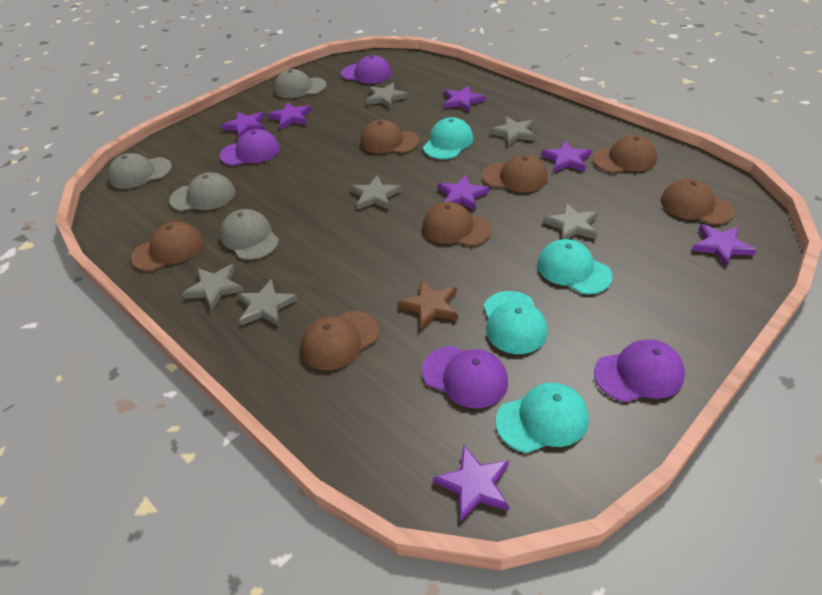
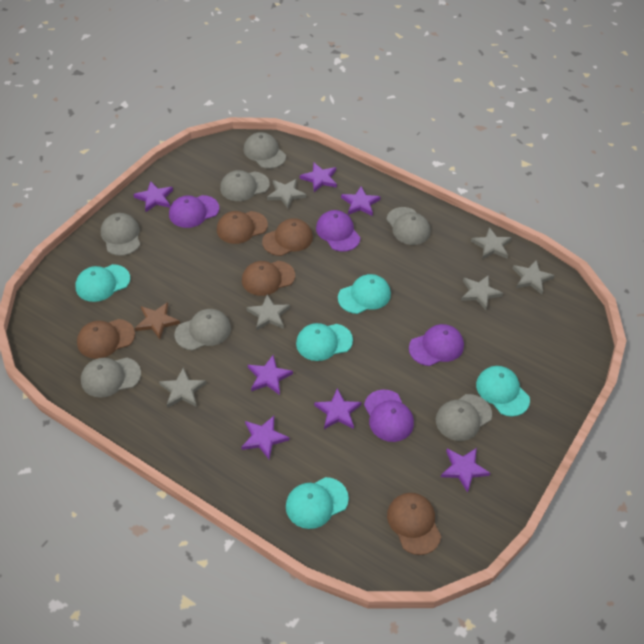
brown cap: [131,222,203,271] [300,311,379,370] [360,120,419,154] [422,202,492,246] [482,155,548,192] [593,135,657,173] [661,179,735,225] = 7 -> [77,319,135,359] [217,211,268,244] [242,261,295,296] [262,218,313,256] [387,493,441,555] = 5
grey cap: [108,153,172,189] [169,172,235,211] [220,209,279,260] [274,69,327,98] = 4 -> [81,358,141,398] [101,213,140,256] [175,309,231,351] [220,170,270,201] [243,132,286,169] [386,207,430,245] [436,394,492,441] = 7
turquoise cap: [423,117,473,159] [483,291,548,354] [496,383,589,453] [537,239,613,294] = 4 -> [76,264,130,302] [286,477,349,529] [296,323,353,361] [338,274,391,314] [476,366,530,417] = 5

